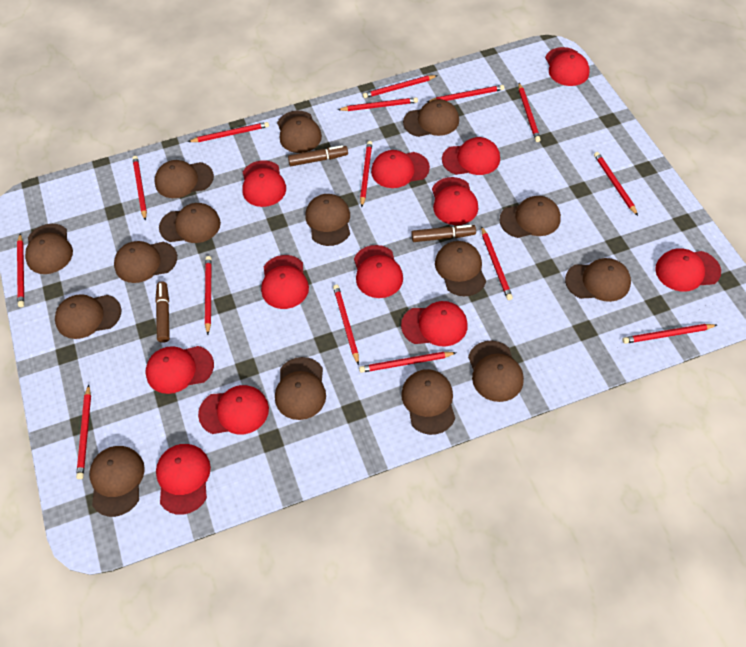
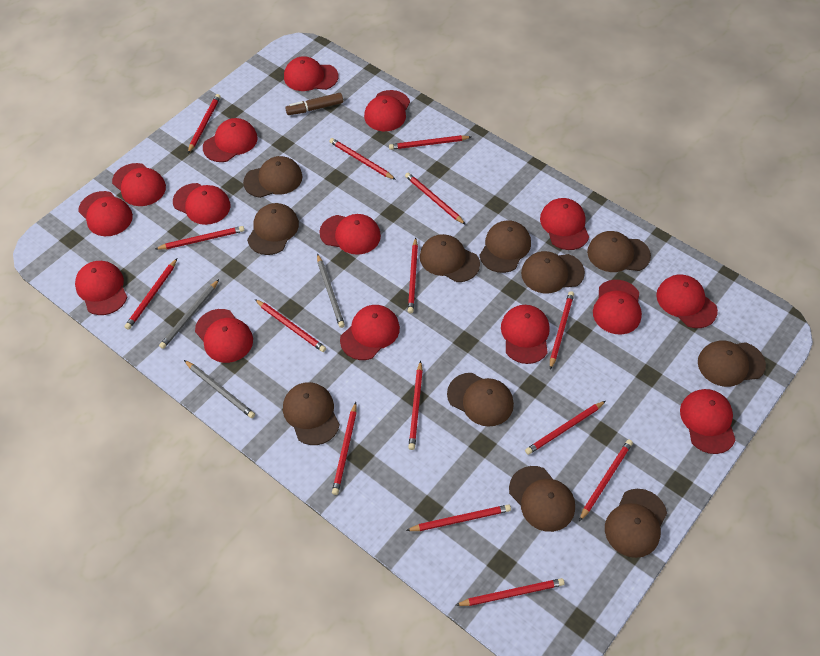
brown cap: [25,224,73,274] [55,294,122,339] [89,446,145,517] [114,241,177,283] [154,160,214,198] [159,203,221,243] [275,357,326,420] [277,111,322,153] [305,194,350,246] [401,369,455,435] [403,99,459,137] [435,241,486,296] [468,341,524,402] [500,196,561,238] [565,258,631,302] = 15 -> [243,156,302,198] [247,203,299,255] [283,382,340,445] [420,234,480,282] [447,373,514,427] [479,220,531,273] [509,466,575,532] [521,251,585,293] [587,231,651,272] [605,489,667,558] [698,340,766,387] = 11
brown marker: [155,281,170,343] [288,145,348,166] [411,225,476,242] = 3 -> [285,93,343,115] = 1
grey pencil: none = 0 -> [159,279,219,349] [184,360,255,418] [317,254,345,328] = 3
red cap: [146,346,214,394] [156,444,211,515] [198,385,269,434] [242,160,286,207] [261,255,309,309] [354,245,403,298] [371,150,430,188] [401,301,468,347] [432,177,478,225] [442,137,500,175] [545,47,590,86] [655,248,721,291] = 12 -> [75,261,127,315] [78,191,133,236] [112,163,166,206] [173,183,230,225] [195,309,253,363] [203,118,258,162] [284,56,339,91] [319,214,381,255] [340,305,400,360] [364,90,410,131] [501,305,550,364] [540,198,589,250] [593,280,642,335] [656,275,718,328] [680,389,735,454] = 15

